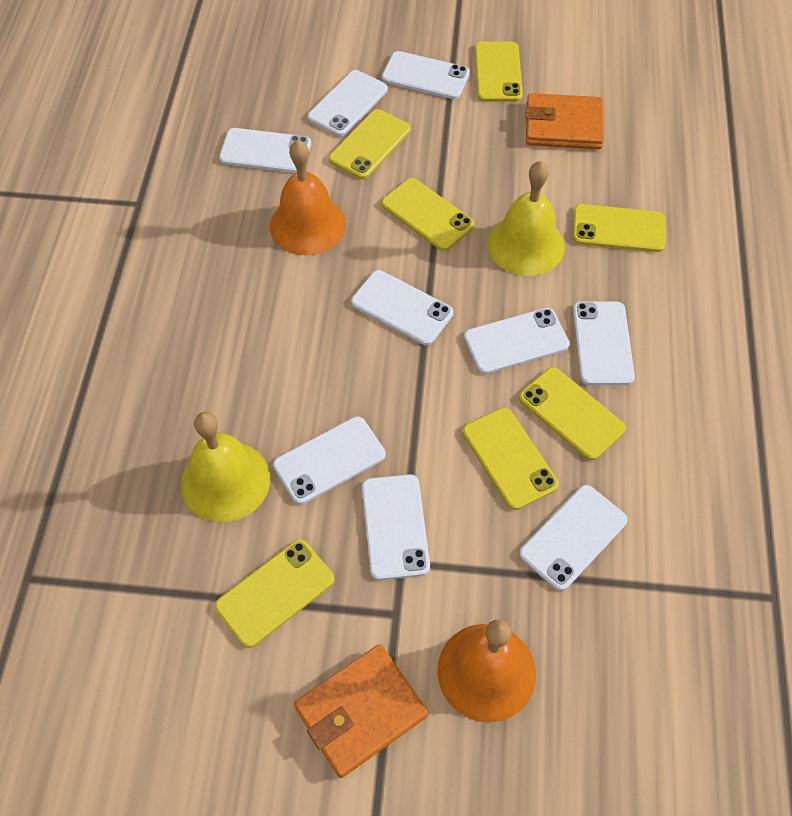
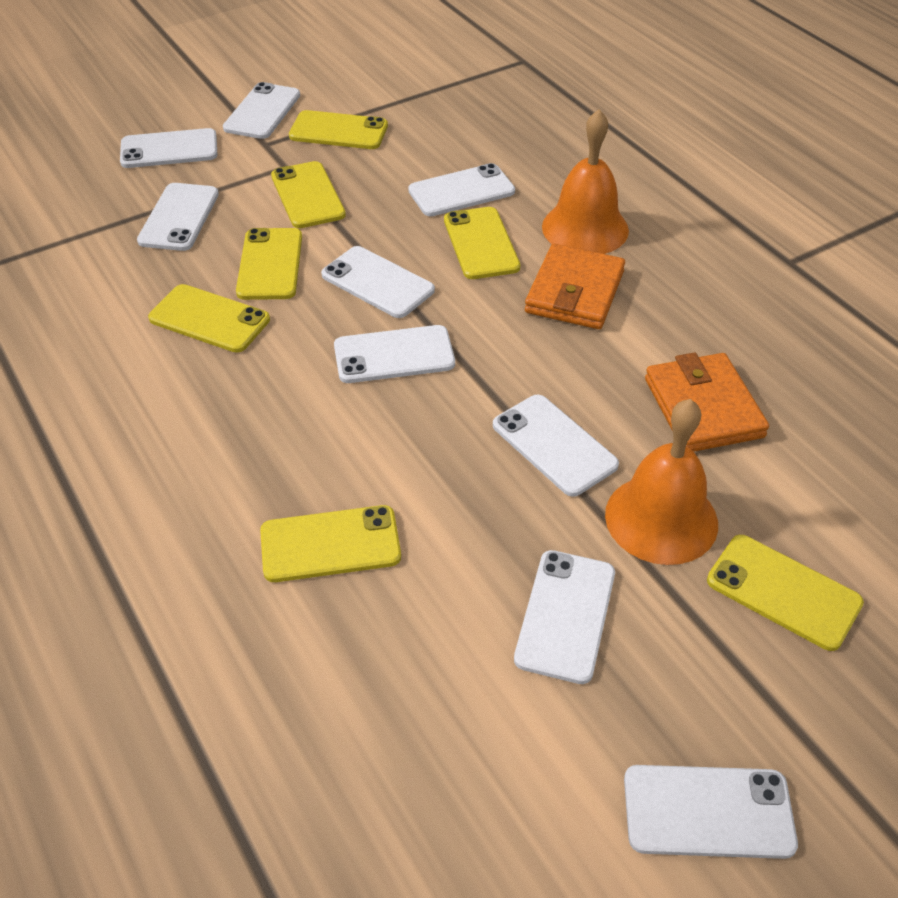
yellow bell: [181,412,270,522] [487,161,565,276] = 2 -> none = 0

